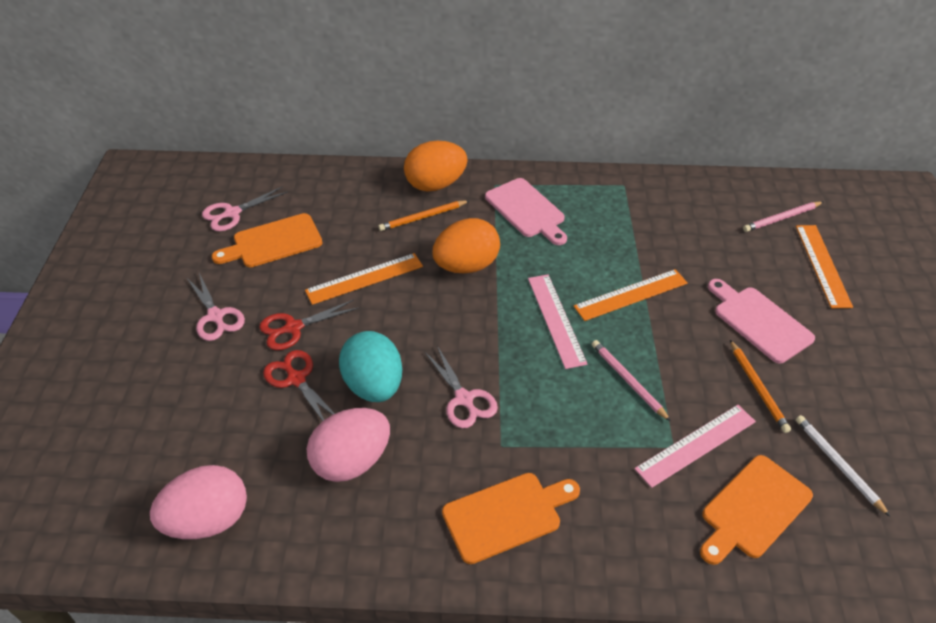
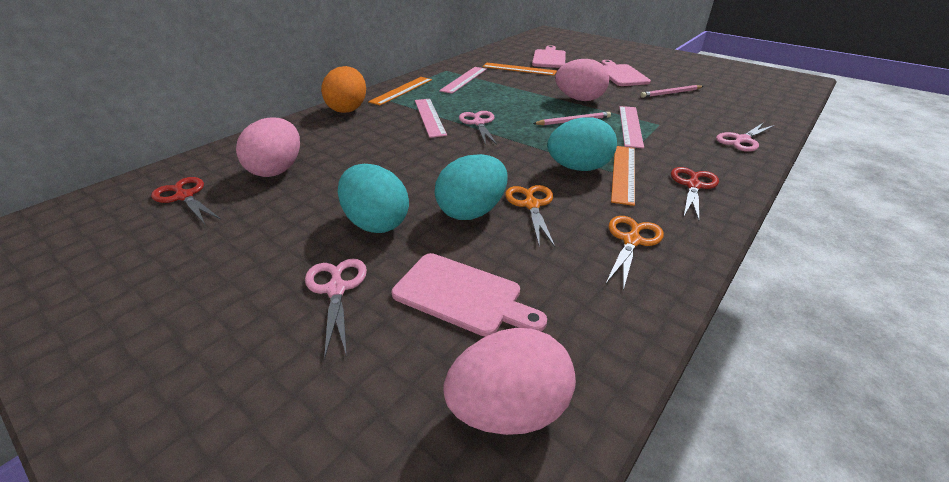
orange cutting board: [212,213,322,268] [442,473,580,564] [700,455,813,565] = 3 -> none = 0
orange egg: [404,141,468,191] [432,218,500,273] = 2 -> [321,66,366,113] = 1
orange pencil: [378,200,470,231] [730,340,791,433] = 2 -> none = 0
orange scissors: none = 0 -> [505,185,555,247] [606,216,664,290] = 2
pink cutting board: [485,178,567,245] [708,279,815,363] = 2 -> [392,253,547,337] [532,45,566,68] [601,60,651,86] = 3
pink egg: [150,465,247,539] [307,408,390,482] = 2 -> [236,118,300,177] [443,328,576,435] [555,59,609,101] = 3
pink ruler: [528,274,587,369] [635,405,756,488] = 2 -> [415,99,447,138] [439,67,487,94] [619,106,644,149] = 3
turquoise egg: [339,331,402,402] = 1 -> [338,164,409,233] [435,154,508,220] [547,117,617,171] = 3
white pencil: [796,415,890,516] = 1 -> none = 0

